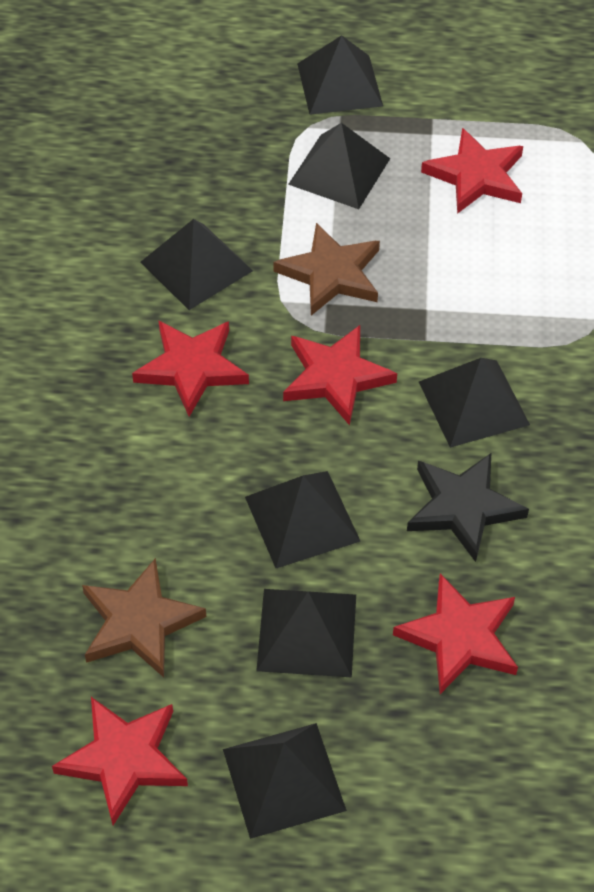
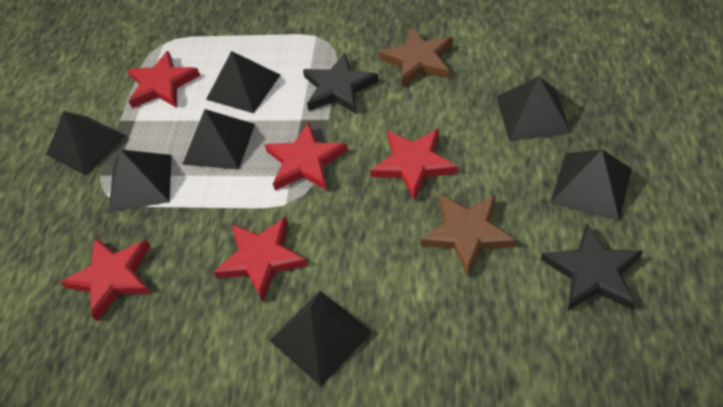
black star: [407,453,529,562] = 1 -> [303,53,379,114] [541,223,643,310] = 2

